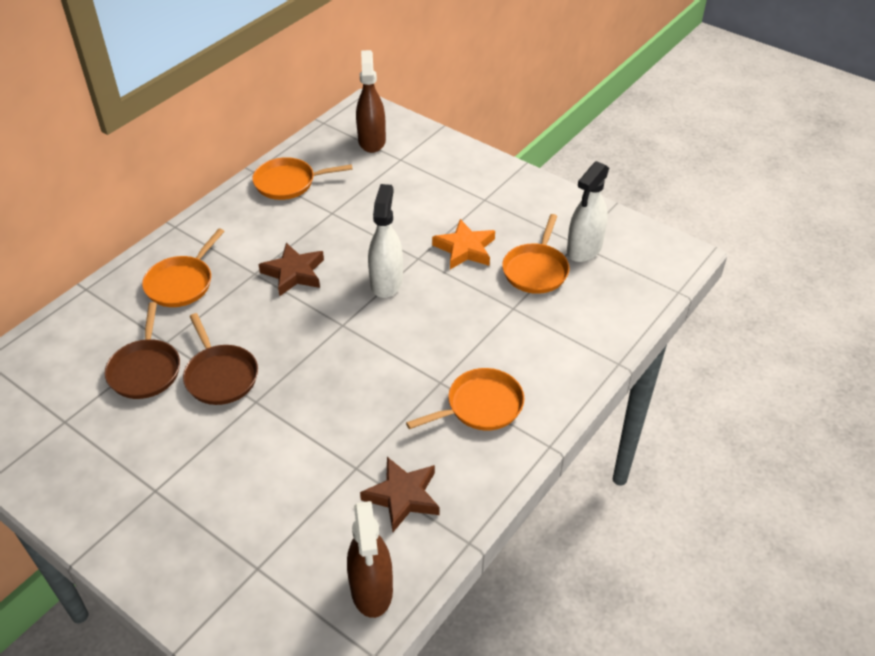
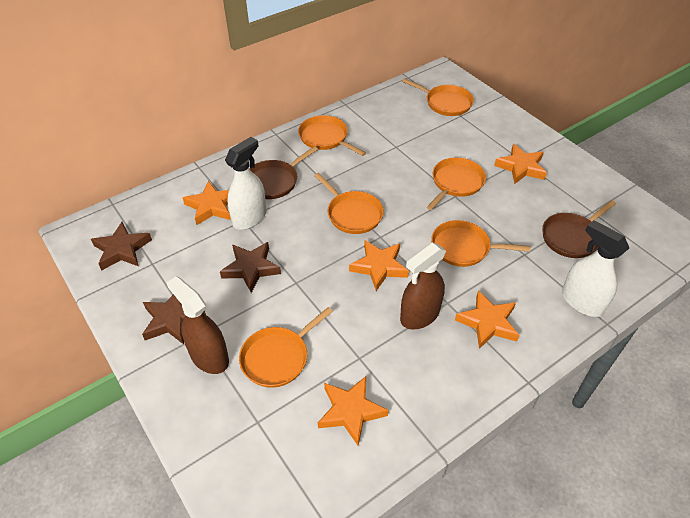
brown star: [258,243,324,296] [360,457,440,532] = 2 -> [91,222,152,271] [142,294,206,344] [220,242,281,293] = 3
orange pan: [142,228,225,307] [252,157,353,200] [406,368,524,431] [502,214,570,294] = 4 -> [239,307,333,388] [298,115,366,156] [314,173,384,234] [402,78,474,116] [427,158,486,210] [431,220,530,267] = 6
orange star: [432,219,495,269] = 1 -> [183,181,231,225] [318,376,388,446] [349,240,409,291] [455,290,519,349] [494,144,547,184] = 5

